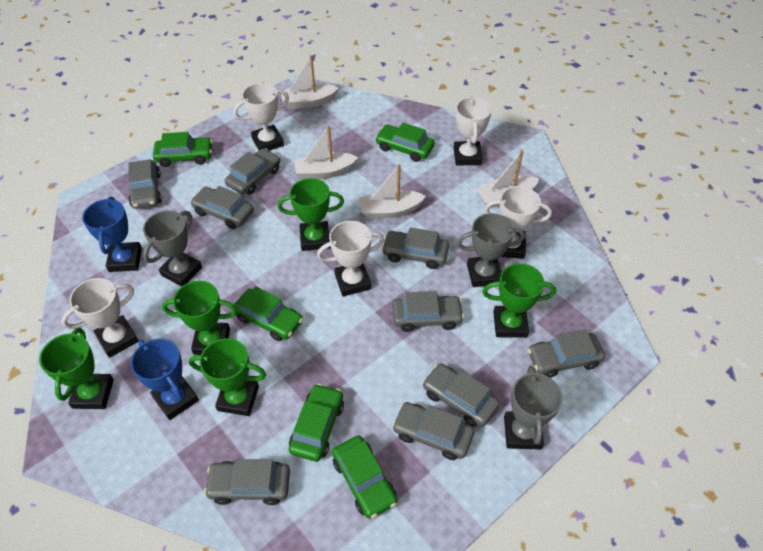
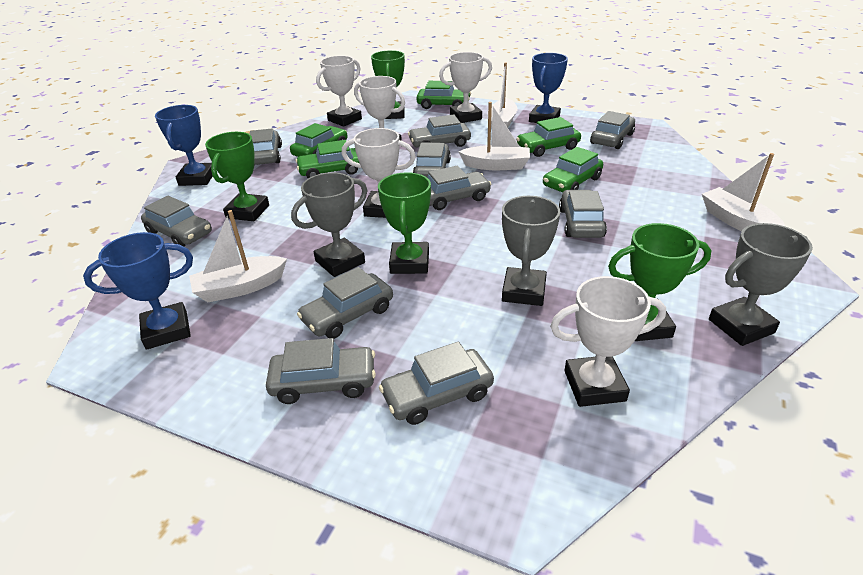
blue trophy: [82,197,142,272] [130,339,199,420] = 2 -> [83,232,193,350] [155,105,213,186] [529,53,568,123] = 3
green trophy: [39,328,114,409] [162,281,237,355] [189,338,266,416] [278,178,344,251] [482,263,556,338] = 5 -> [205,132,269,221] [371,50,405,119] [378,172,431,274] [608,223,711,341] = 4
grey car: [128,159,162,209] [190,186,254,229] [204,459,290,505] [225,148,280,195] [382,227,449,269] [392,291,464,332] [392,402,474,460] [423,363,500,427] [528,329,605,378] = 9 -> [141,196,212,247] [250,128,282,165] [266,338,376,404] [297,267,393,339] [379,341,494,425] [408,115,471,147] [413,142,451,177] [427,166,491,210] [559,190,607,238] [590,111,635,149] = 10

